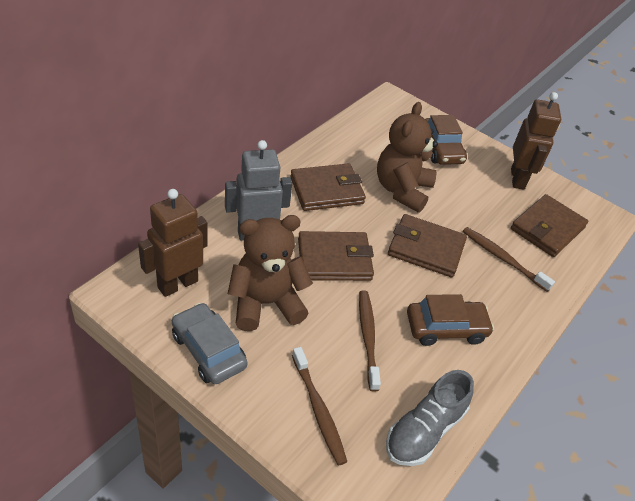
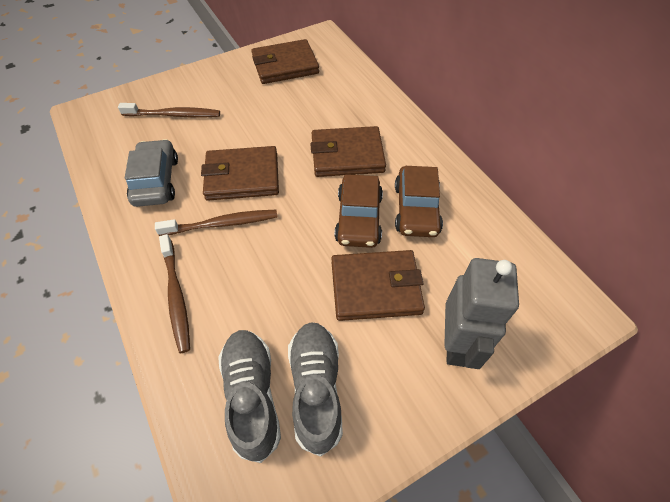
brown robot: [138,189,208,297] [511,92,561,190] = 2 -> none = 0
brown teddy bear: [228,215,313,331] [377,102,438,213] = 2 -> none = 0
grey shoe: [386,370,474,466] = 1 -> [218,330,281,463] [288,322,343,457] = 2

